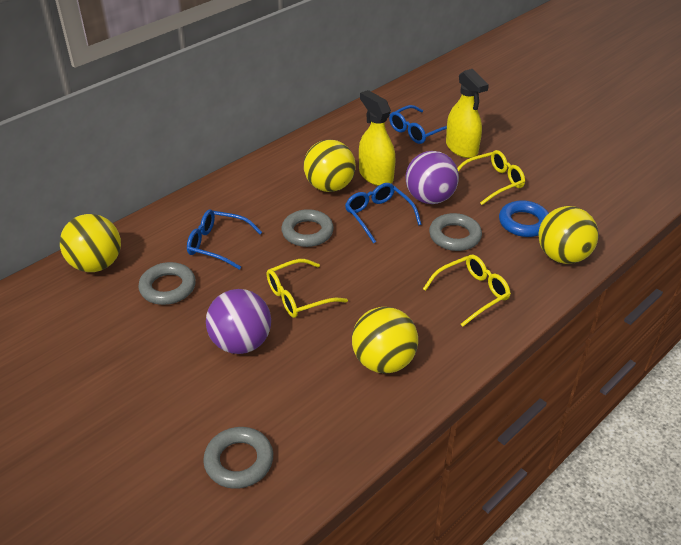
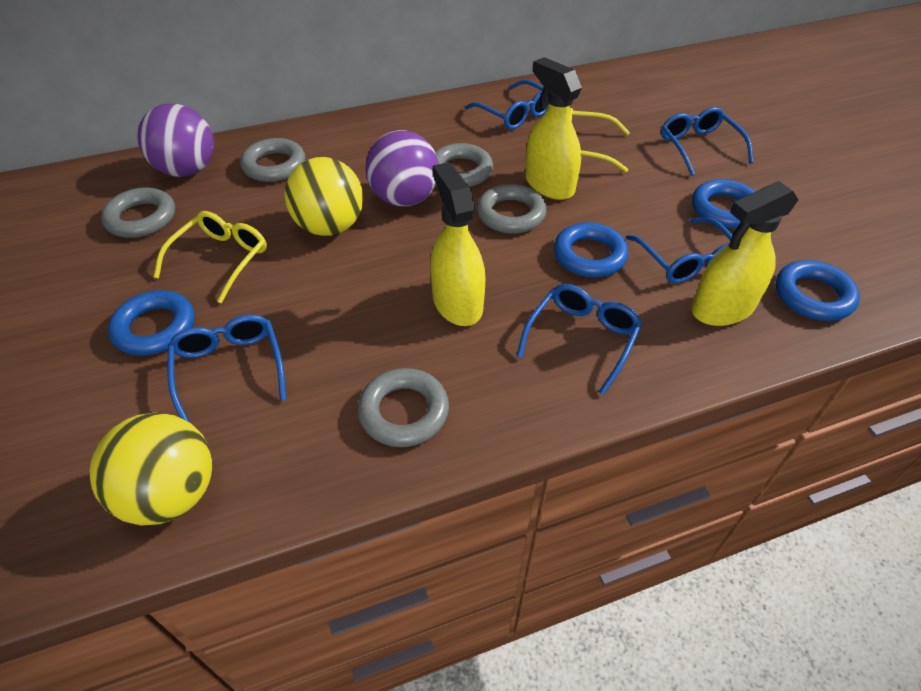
blue glasses: [187,210,262,270] [345,183,422,243] [389,105,447,144] = 3 -> [167,315,286,422] [465,80,549,130] [516,284,642,395] [626,217,733,283] [661,107,753,176] = 5
blue ring: [499,200,549,237] = 1 -> [108,290,195,356] [554,222,628,278] [692,179,755,229] [776,260,860,321] = 4
grey ring: [138,262,196,305] [203,427,273,489] [281,209,334,247] [429,213,482,251] = 4 -> [101,187,175,238] [240,138,305,182] [358,368,449,447] [435,143,493,187] [477,184,547,234] = 5
yellow ball: [60,214,121,272] [304,139,356,192] [352,307,418,374] [538,206,599,264] = 4 -> [89,412,212,525] [284,157,363,236] = 2
yellow glasses: [267,259,348,318] [423,255,511,326] [457,150,525,205] = 3 -> [154,211,267,303] [570,108,630,173] = 2
yellow spray bottle: [359,90,395,186] [446,69,489,158] = 2 -> [430,162,485,326] [525,57,582,200] [691,181,798,326] = 3

